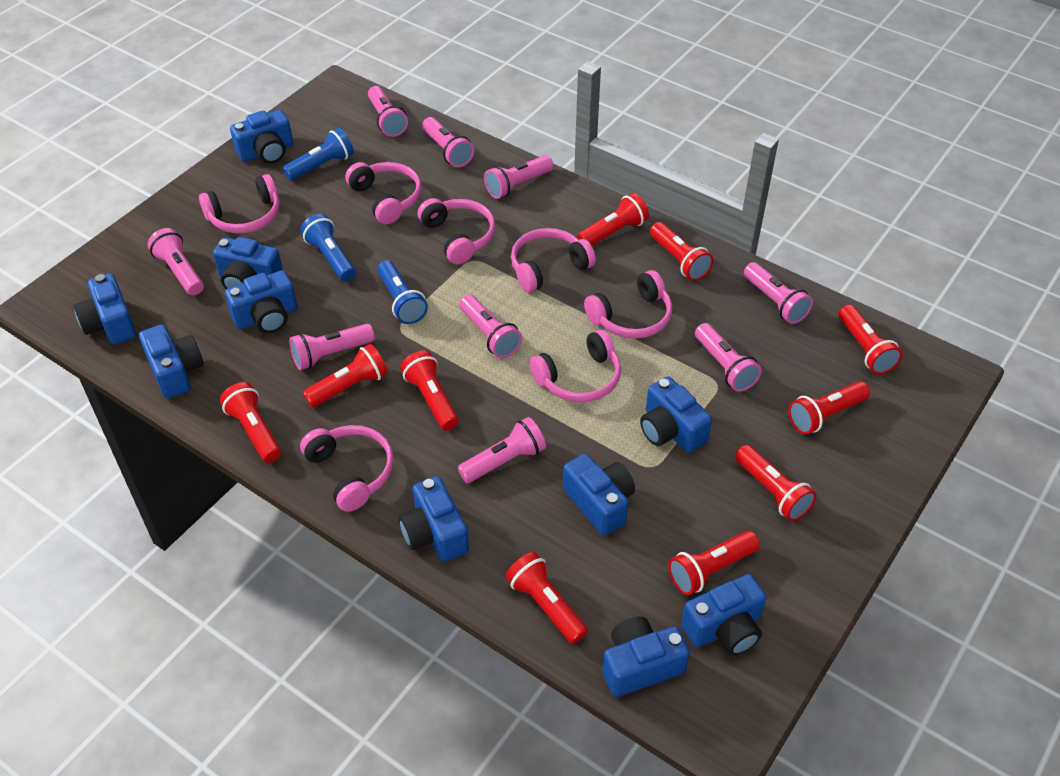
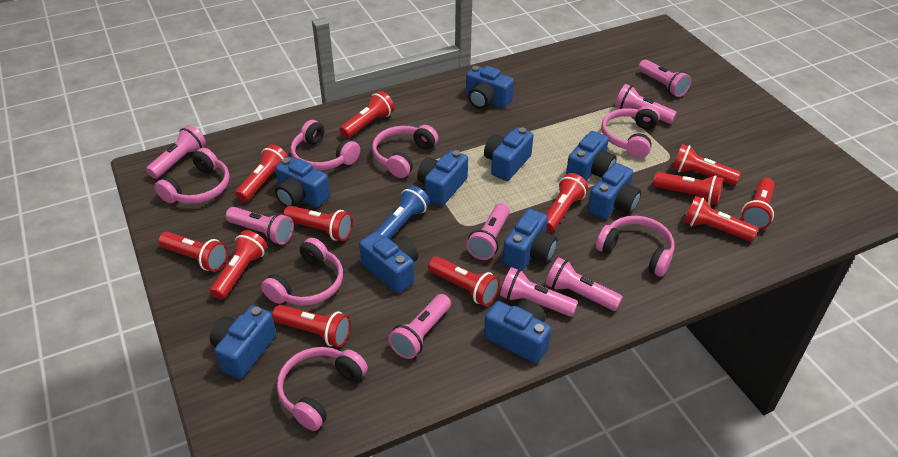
blue flashlight: [283,128,354,181] [300,214,356,281] [377,260,428,324] = 3 -> [375,185,430,239] = 1
pink flashlight: [148,228,204,295] [289,324,375,370] [368,86,408,137] [422,117,474,168] [458,417,546,483] [459,295,522,358] [484,155,554,199] [695,323,762,392] [744,262,813,324] = 9 -> [146,125,206,179] [226,207,294,245] [388,294,451,359] [466,203,510,260] [500,267,578,317] [545,257,623,311] [615,84,677,124] [638,60,691,97] = 8
red flashlight: [220,382,281,463] [303,344,388,407] [400,351,459,431] [505,552,588,644] [577,193,649,246] [650,222,713,281] [668,531,760,595] [735,445,817,521] [788,381,870,434] [839,305,902,374] = 10 -> [158,232,228,272] [210,230,267,300] [235,144,288,202] [272,305,351,347] [283,206,353,241] [340,91,395,138] [428,257,500,306] [546,173,588,232] [653,172,724,205] [672,144,741,185] [684,196,758,241] [741,178,775,230] = 12

